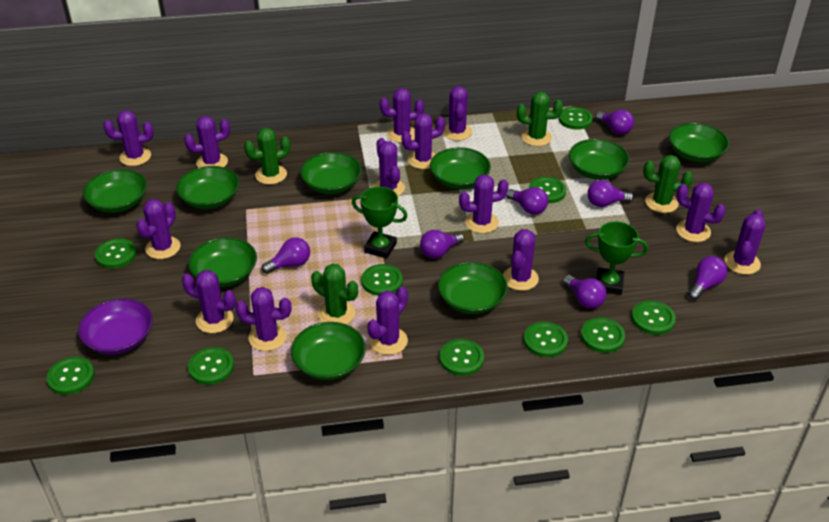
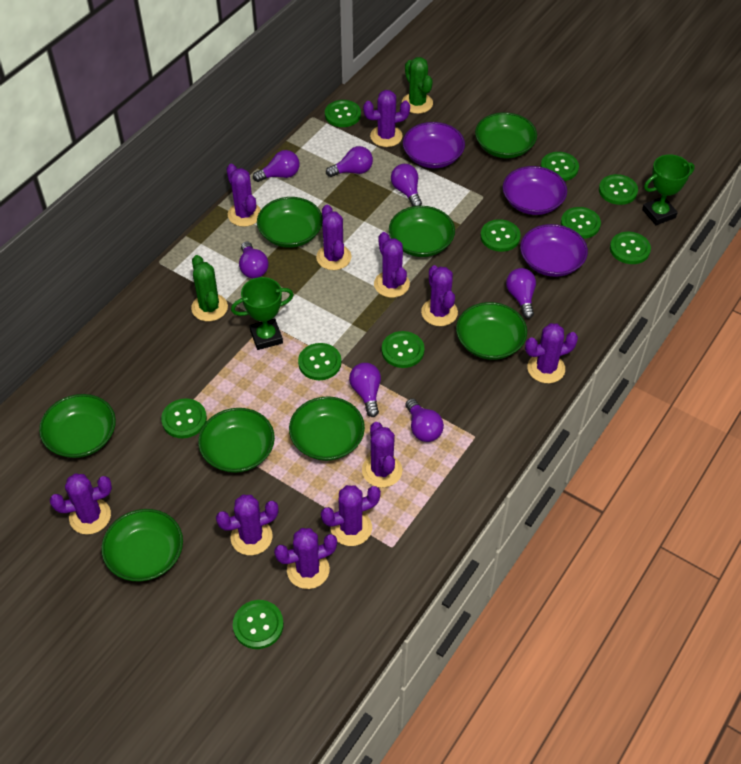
green bowl: [83,169,147,213] [176,166,239,209] [188,237,257,287] [291,322,366,380] [300,152,362,194] [430,147,491,189] [438,262,508,314] [569,139,630,180] [669,123,729,162] = 9 -> [39,394,116,458] [101,509,183,581] [198,408,275,473] [257,197,323,248] [289,397,365,461] [389,206,455,257] [456,302,527,360] [475,112,537,158] = 8
green cactus: [244,128,290,185] [311,264,358,324] [517,92,563,146] [644,155,693,213] = 4 -> [191,255,228,321] [402,57,433,114] = 2
purple bowl: [78,298,153,355] = 1 -> [403,122,465,168] [503,166,567,215] [520,224,588,277] = 3
purple cactus: [103,110,154,166] [136,199,180,259] [182,270,236,333] [184,116,230,168] [235,287,291,351] [367,287,408,355] [373,138,405,196] [380,88,424,143] [401,113,445,169] [443,86,472,141] [459,174,509,234] [503,229,539,291] [676,183,726,242] [725,210,765,275] = 14 -> [50,473,112,534] [216,495,279,555] [226,164,261,227] [274,528,337,589] [316,205,352,270] [321,485,381,546] [362,422,402,488] [363,90,410,147] [374,232,410,298] [421,265,458,326] [525,323,578,383] = 11

